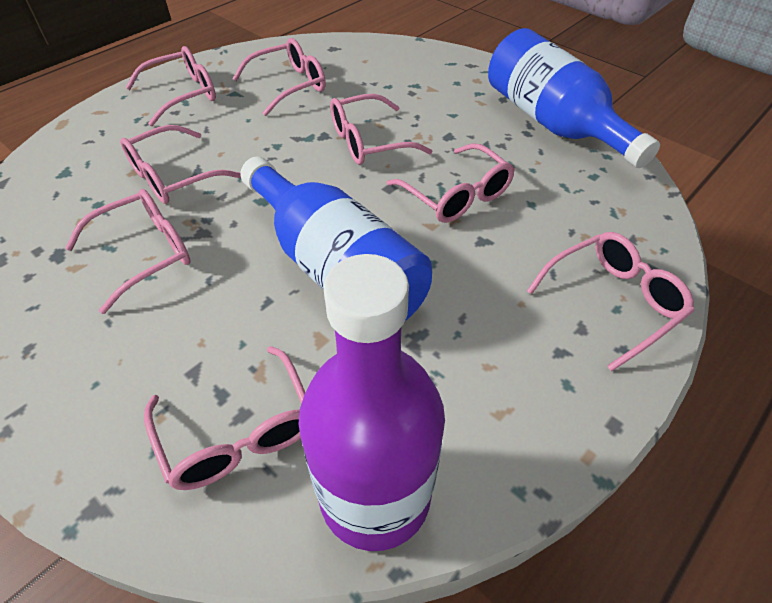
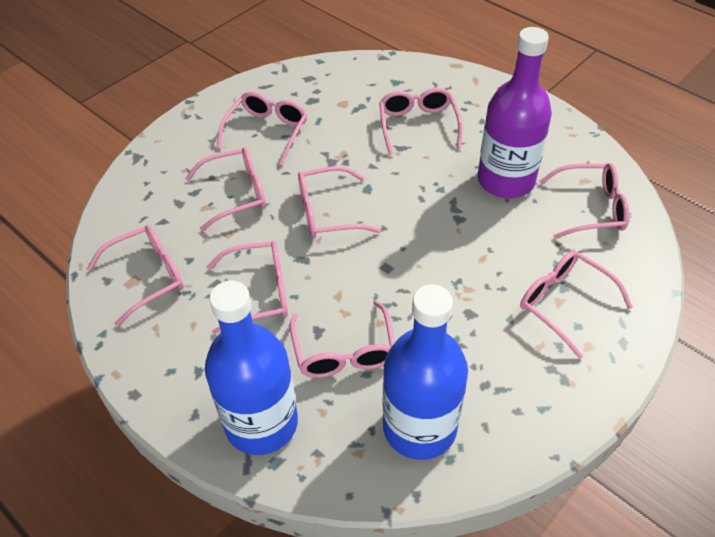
pink glasses: [65,189,191,314] [120,125,241,204] [126,46,216,126] [144,346,305,490] [233,38,326,116] [330,94,432,165] [387,143,515,223] [527,232,695,371] = 8 -> [87,225,184,326] [185,147,266,231] [207,241,288,334] [217,91,307,165] [290,301,395,378] [298,166,381,238] [379,88,462,155] [520,250,633,359] [539,163,629,239] = 9

